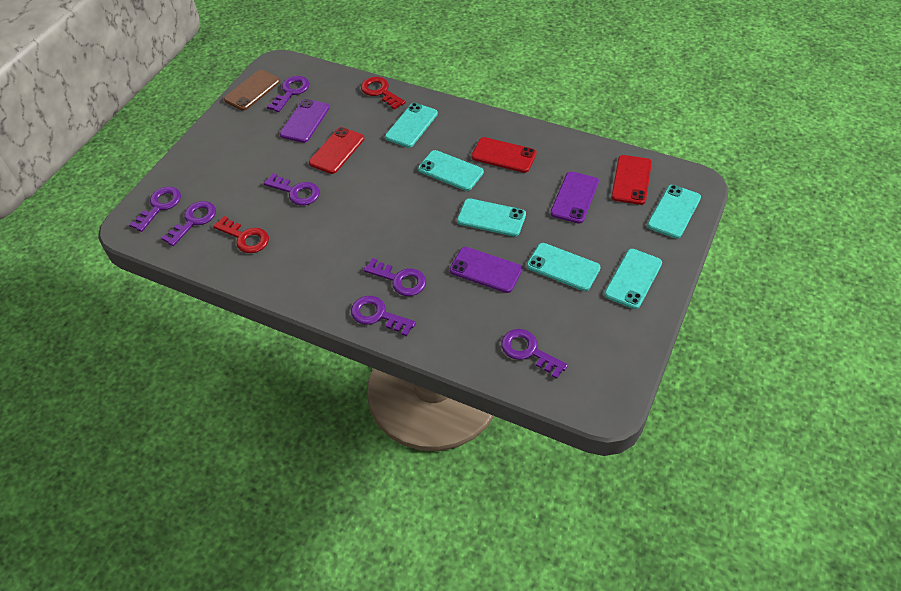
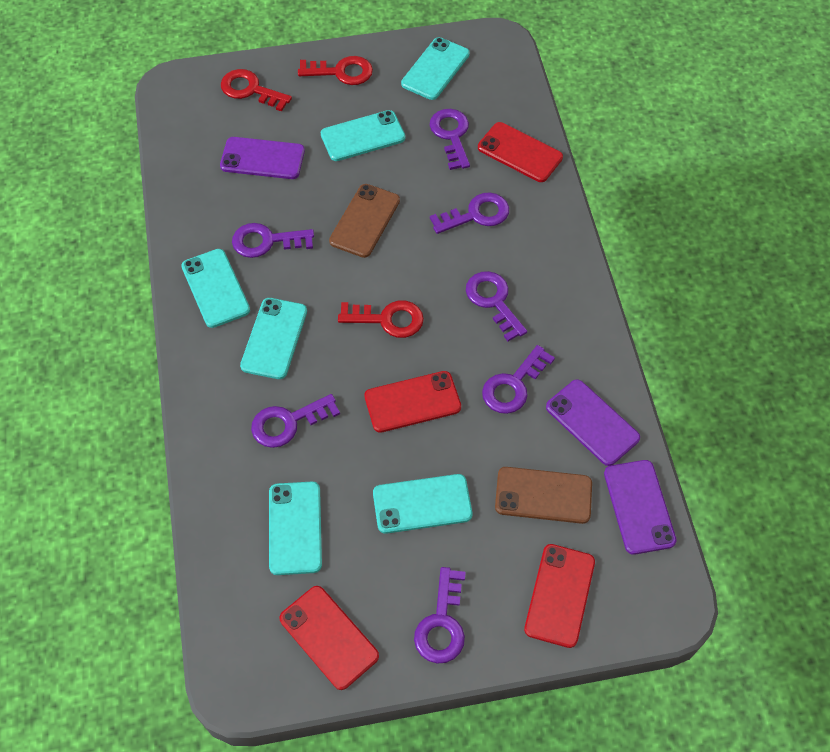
brown phone: [224,70,280,111] = 1 -> [329,184,400,258] [495,467,592,524] = 2
red key: [213,216,269,253] [361,77,406,110] = 2 -> [221,69,292,111] [298,56,373,85] [338,300,424,338] = 3
red phone: [309,127,364,174] [471,137,537,173] [611,155,652,205] = 3 -> [279,586,379,690] [364,371,461,433] [478,122,563,182] [524,544,595,648] = 4

